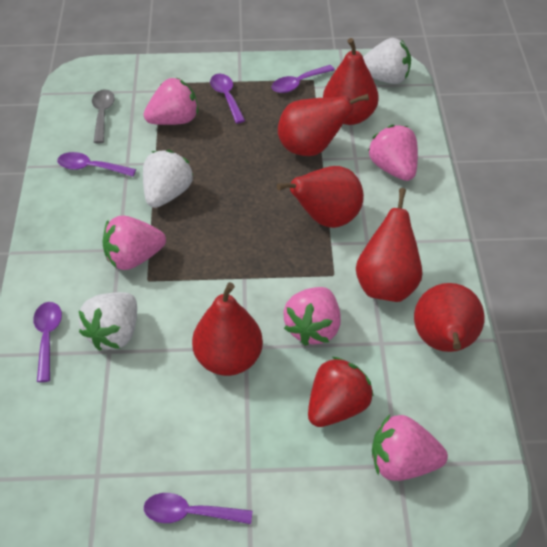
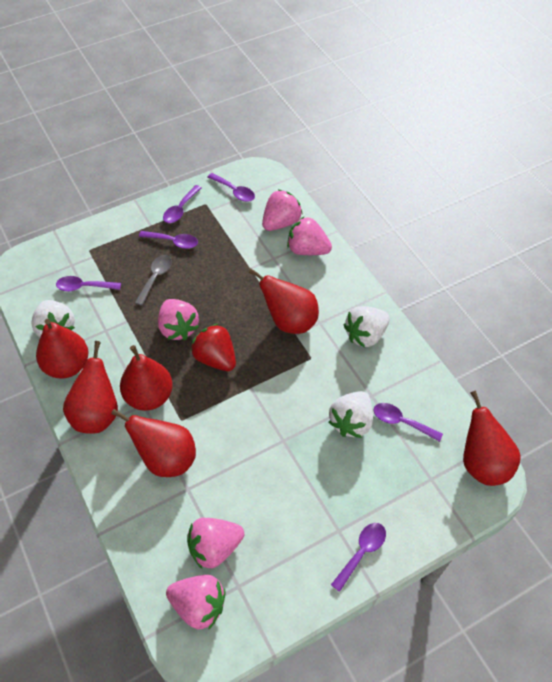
purple spoon: [33,302,62,382] [57,152,136,177] [144,493,252,524] [210,74,245,123] [272,65,335,93] = 5 -> [56,276,121,291] [139,231,198,249] [163,185,202,223] [208,173,255,202] [331,523,386,592] [373,403,443,442] = 6

